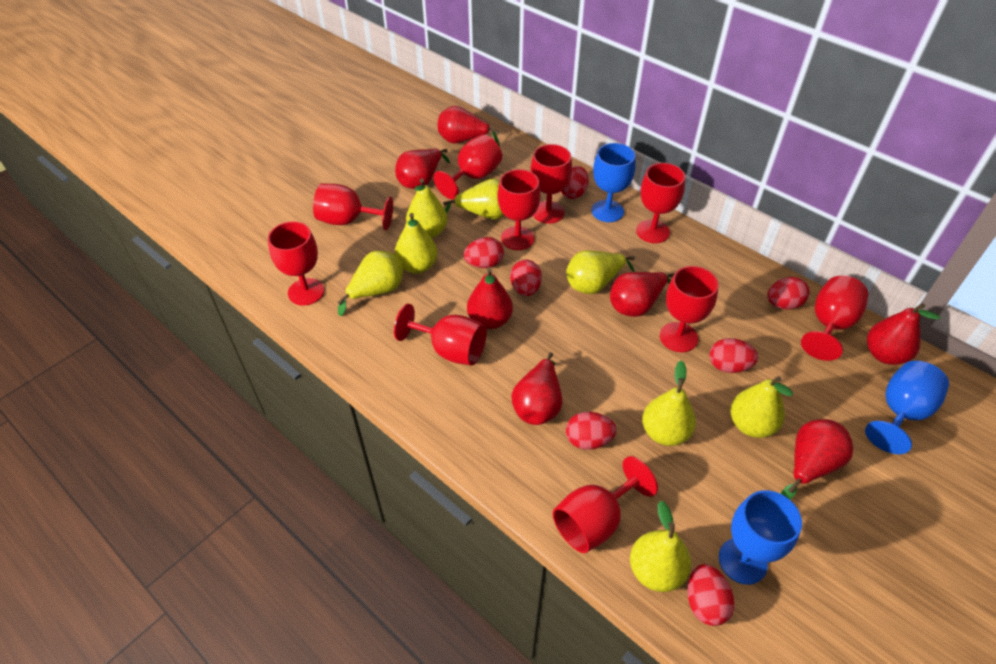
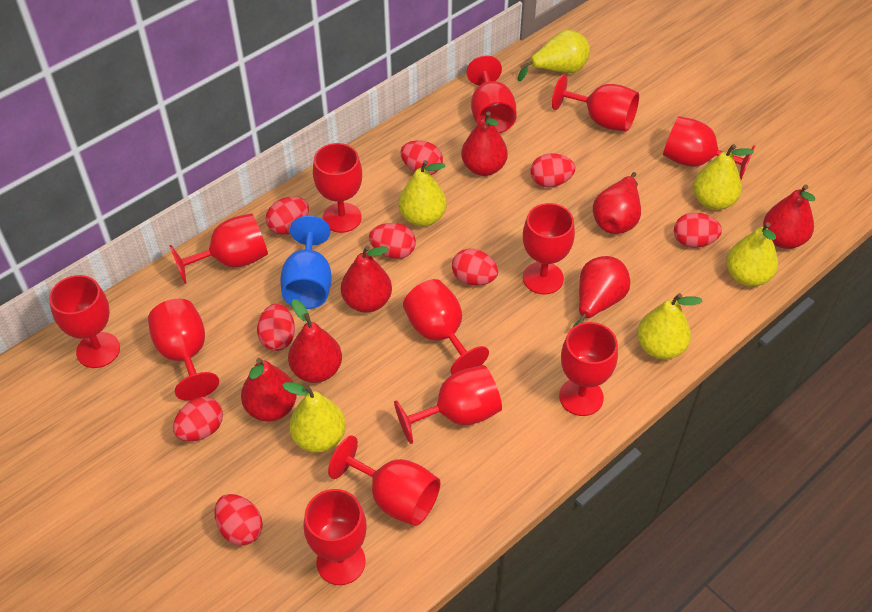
blue goblet: [591,143,636,222] [719,490,802,585] [865,361,949,454] = 3 -> [280,216,332,309] = 1
red egg: [464,237,504,268] [510,260,542,296] [561,166,589,199] [566,412,617,450] [688,564,734,626] [710,338,758,373] [767,277,810,309] = 7 -> [173,397,223,441] [214,494,263,546] [257,304,295,351] [266,197,309,235] [369,223,416,259] [400,141,443,175] [452,249,498,286] [531,153,575,187] [674,213,722,248] = 9
red goblet: [268,221,324,306] [313,184,393,230] [394,304,487,365] [433,134,502,199] [497,169,541,250] [531,144,572,224] [553,456,658,553] [636,163,685,243] [660,266,719,352] [801,276,868,361] = 10 -> [49,275,120,368] [148,299,219,401] [169,213,268,284] [303,489,367,585] [313,143,362,233] [328,436,440,526] [394,365,502,444] [403,279,489,375] [467,55,517,133] [523,203,575,294] [552,74,639,131] [559,322,618,416] [663,116,755,179] = 13
yellow pear: [337,251,403,316] [394,213,438,274] [406,178,447,238] [443,178,504,220] [566,250,635,294] [630,501,691,592] [642,360,696,446] [730,376,793,438] = 8 -> [282,382,346,453] [399,160,446,227] [518,30,590,81] [637,293,702,359] [693,144,754,210] [726,222,778,287] = 6

